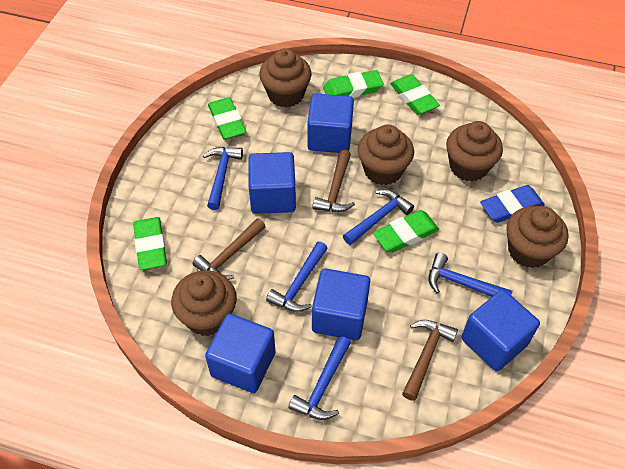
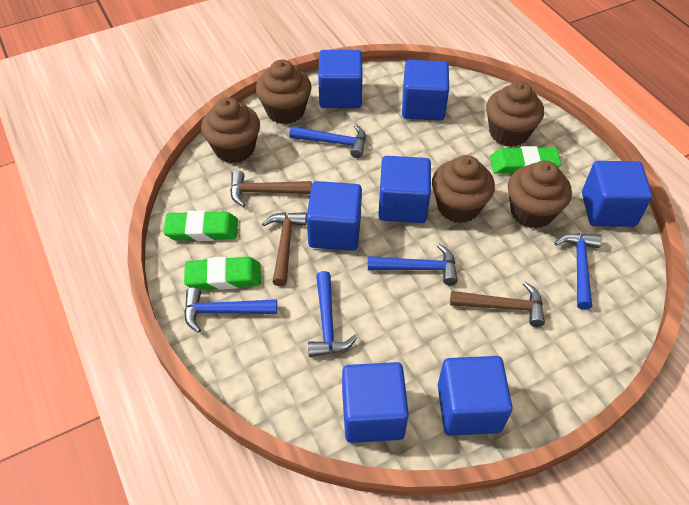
blue cube: [205,314,275,393] [248,152,296,214] [307,93,354,153] [312,268,370,340] [461,290,540,371] = 5 -> [307,181,362,251] [318,50,363,108] [342,362,409,443] [378,156,431,223] [402,60,449,120] [438,356,513,436] [582,161,652,227] = 7
blue eraser: [480,185,545,223] = 1 -> none = 0
green eraser: [133,217,167,270] [208,97,247,140] [323,70,383,98] [373,210,439,253] [390,74,440,115] = 5 -> [163,211,238,241] [184,257,261,290] [490,146,561,174] = 3

